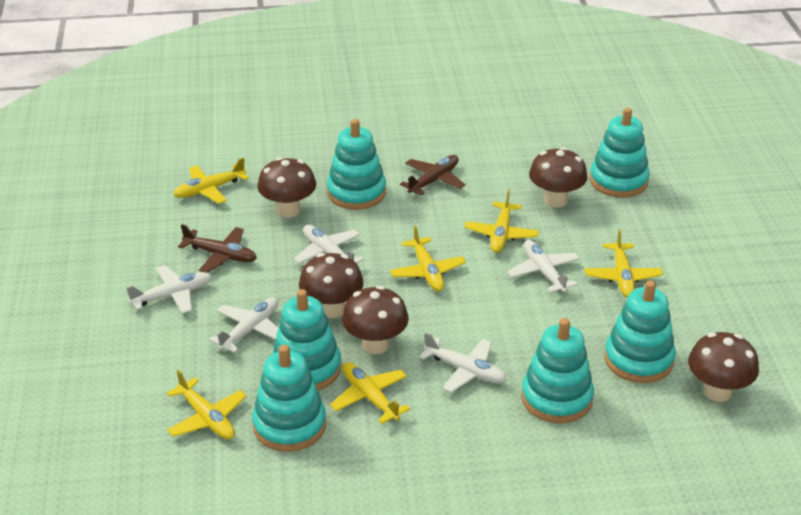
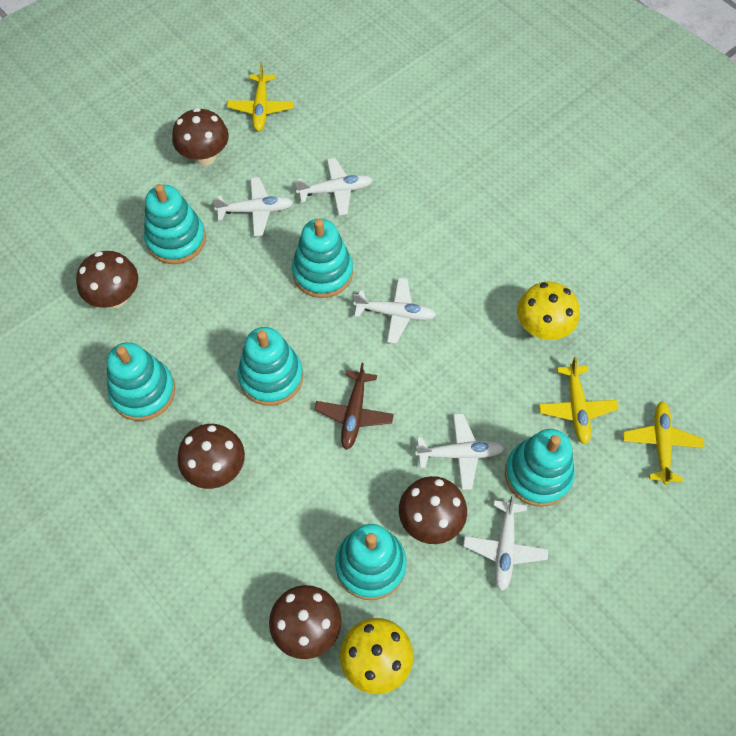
brown plane: [178,224,257,273] [400,155,465,195] = 2 -> [314,363,394,450] = 1
yellow mushroom: none = 0 -> [340,618,413,694] [517,282,579,340] = 2
yellow plane: [167,370,247,439] [173,158,249,204] [330,362,410,424] [390,225,466,291] [464,190,539,253] [584,229,663,298] = 6 -> [227,63,294,131] [539,357,619,445] [623,401,704,485] = 3

